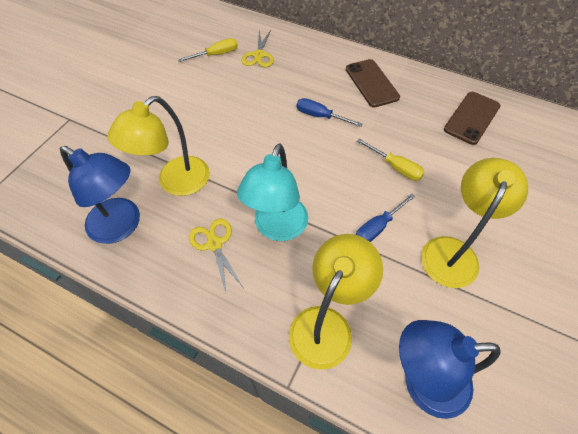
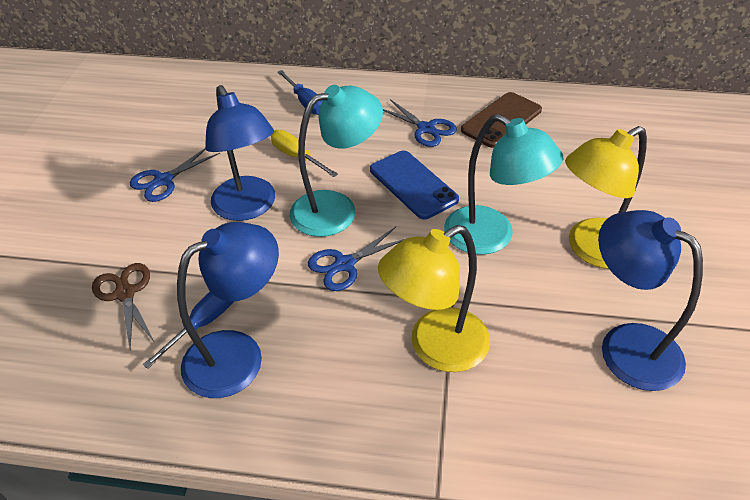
blue lamp: [60,146,140,244] [399,320,501,419] = 2 -> [177,222,279,398] [205,85,275,221] [598,210,703,391] = 3
blue phone: none = 0 -> [370,150,459,219] = 1
blue scissors: none = 0 -> [130,148,220,202] [308,227,407,291] [383,99,457,147] = 3
brown phone: [346,59,400,107] [444,92,501,145] = 2 -> [461,92,542,148] = 1
brown scissors: none = 0 -> [92,263,154,349] = 1
turquoise lamp: [237,144,308,241] = 1 -> [290,85,383,237] [444,114,564,255] = 2
yellow lamp: [107,96,210,196] [289,234,383,370] [421,158,528,288] = 3 -> [378,225,490,372] [565,126,647,269] = 2
yellow scissors: [189,219,243,294] [241,30,274,67] = 2 -> none = 0
yellow screwdriver: [178,38,238,62] [357,139,425,181] = 2 -> [271,130,338,177] = 1

